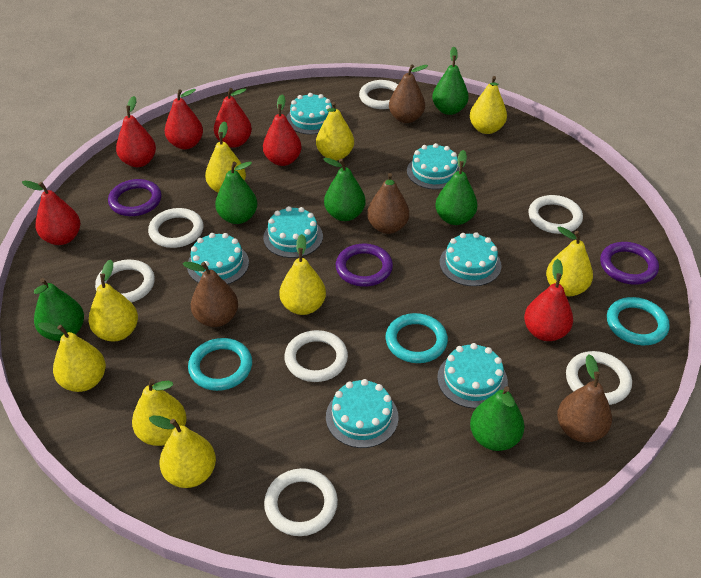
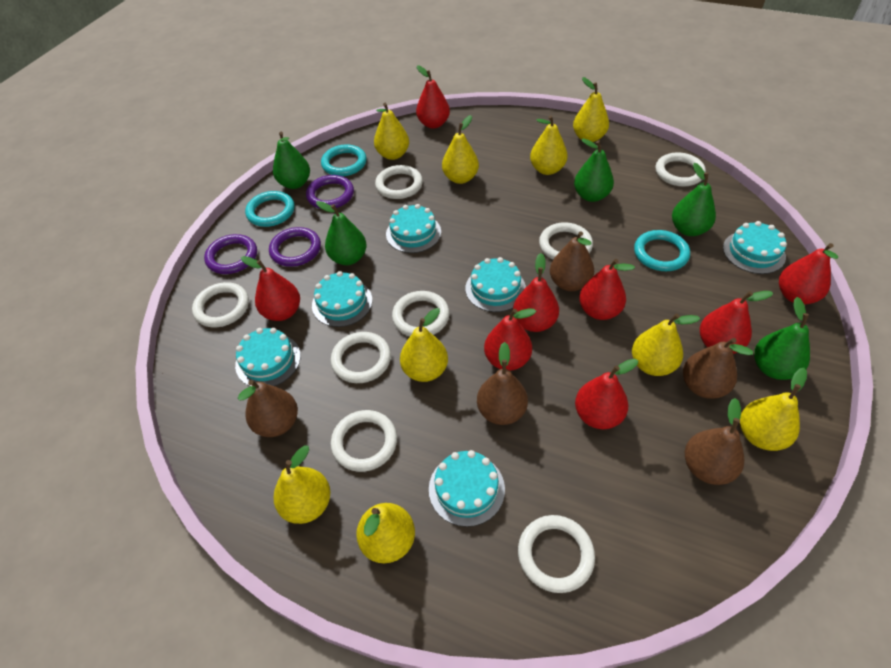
brown pear: [183,262,238,327] [367,173,409,234] [389,64,428,123] [557,355,612,442] = 4 -> [238,380,298,437] [477,342,528,425] [550,231,594,291] [683,338,753,399] [685,398,744,485] = 5
green pear: [34,278,84,341] [215,162,257,224] [323,158,366,221] [432,47,469,115] [435,150,478,225] [470,386,524,451] = 6 -> [273,132,310,189] [316,201,367,265] [574,139,614,202] [672,163,716,236] [754,297,810,380] = 5
red pear: [22,181,80,245] [116,96,156,167] [165,89,203,149] [214,88,252,148] [263,94,302,166] [524,259,573,341] = 6 -> [241,256,300,321] [416,65,450,129] [484,308,536,371] [513,253,559,332] [575,359,638,429] [579,259,635,320] [700,291,773,354] [779,243,838,304] = 8
turquoise cake: [187,233,249,284] [263,206,323,258] [286,93,332,135] [326,379,399,448] [407,143,460,189] [437,343,508,409] [440,232,502,286] = 7 -> [235,328,301,386] [312,271,372,327] [386,204,441,253] [429,450,505,527] [465,257,526,312] [723,221,787,274] = 6
white ring: [95,260,155,303] [148,208,203,248] [264,468,338,536] [284,330,348,382] [359,80,398,109] [528,195,583,234] [566,351,632,405] = 7 -> [192,282,249,327] [331,332,391,383] [331,410,397,472] [375,165,423,199] [392,291,450,336] [518,515,595,593] [539,222,593,260] [655,152,706,187] = 8

